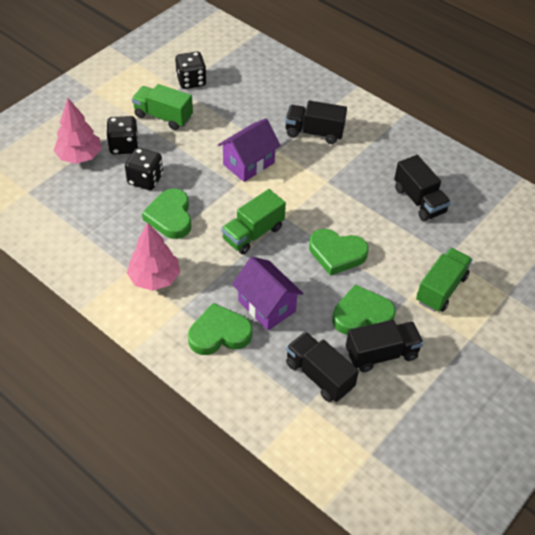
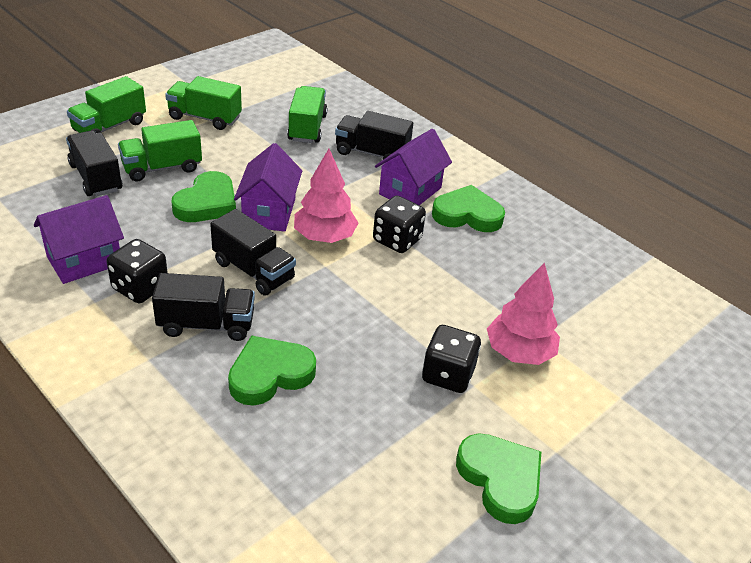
green truck: [132,84,193,130] [221,189,286,255] [416,248,472,312] = 3 -> [67,76,146,133] [118,120,202,181] [165,76,242,130] [287,86,327,143] = 4
purple house: [218,118,281,182] [232,257,304,330] = 2 -> [34,195,124,284] [234,143,302,232] [375,129,452,205] = 3

